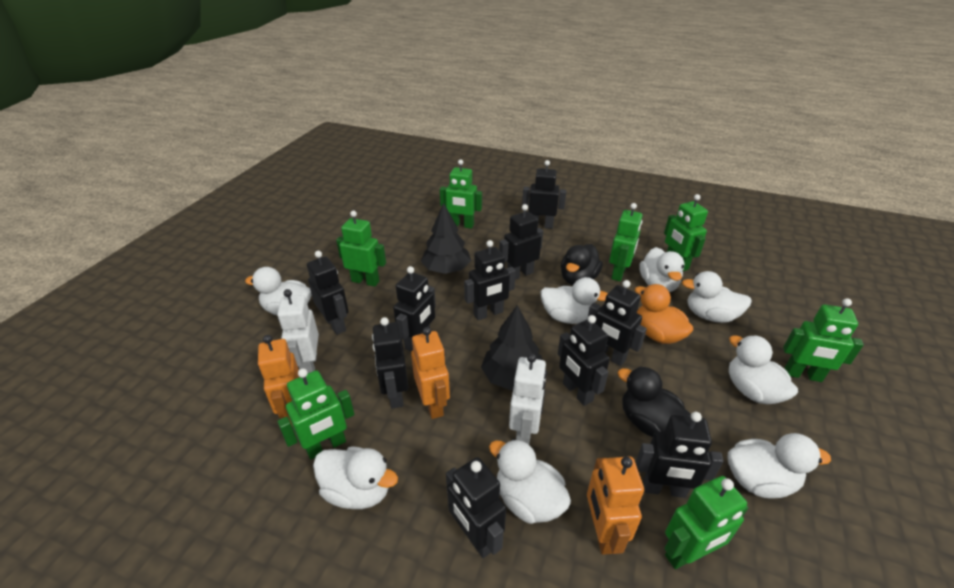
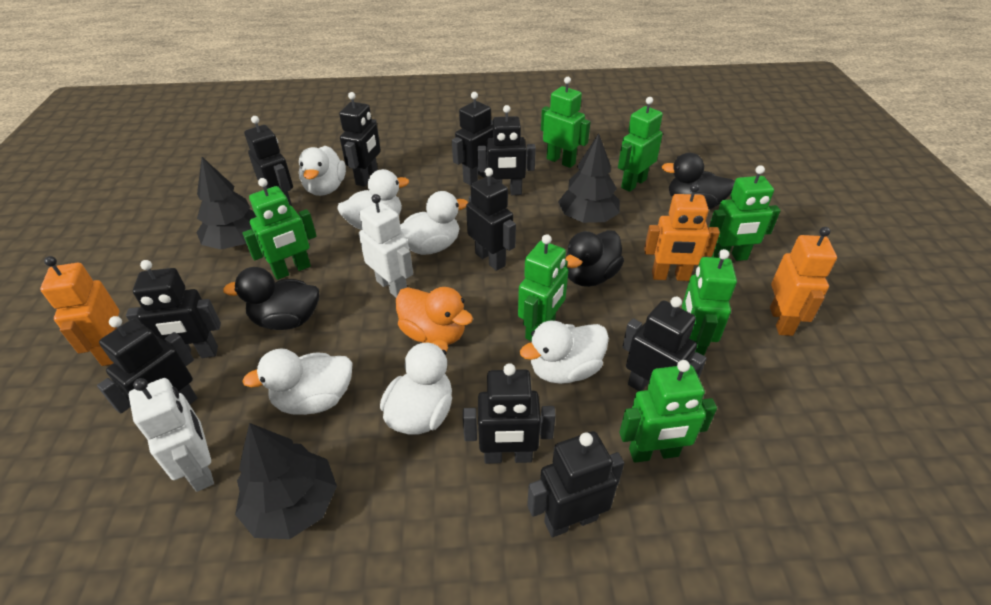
black duck: [561,244,603,285] [618,366,691,437] = 2 -> [223,267,319,330] [565,230,624,287] [661,153,735,209] = 3
black tree: [421,203,471,274] [481,305,542,391] = 2 -> [196,157,256,250] [235,423,337,539] [558,133,620,223] = 3
white duck: [245,267,312,316] [313,446,398,509] [489,439,571,524] [541,277,608,324] [639,247,685,292] [682,271,752,323] [727,433,831,498] [729,335,798,404] = 8 -> [242,349,353,415] [299,146,346,196] [337,169,409,230] [380,340,452,435] [400,191,468,255] [520,321,609,384] = 6

